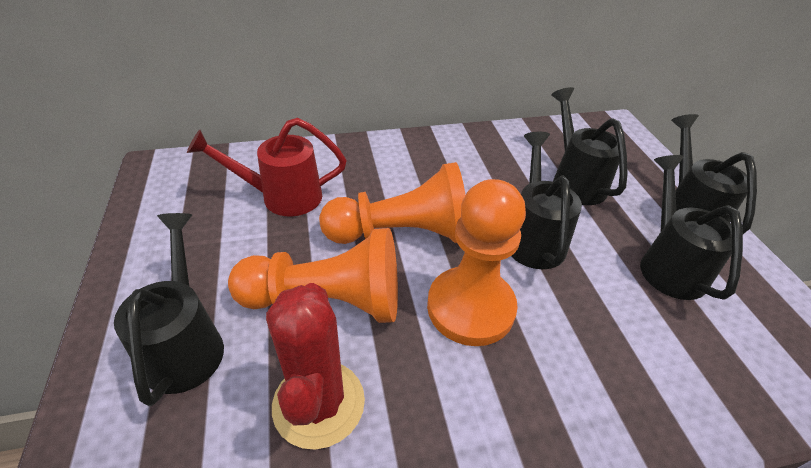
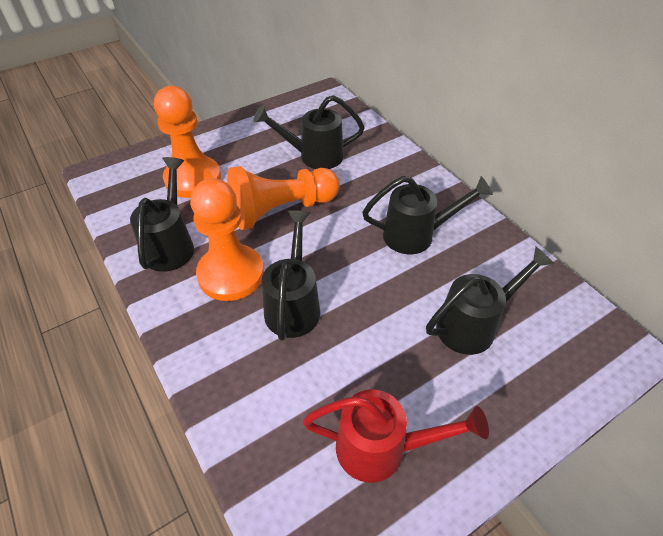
red cactus: [266,283,365,450] = 1 -> none = 0

